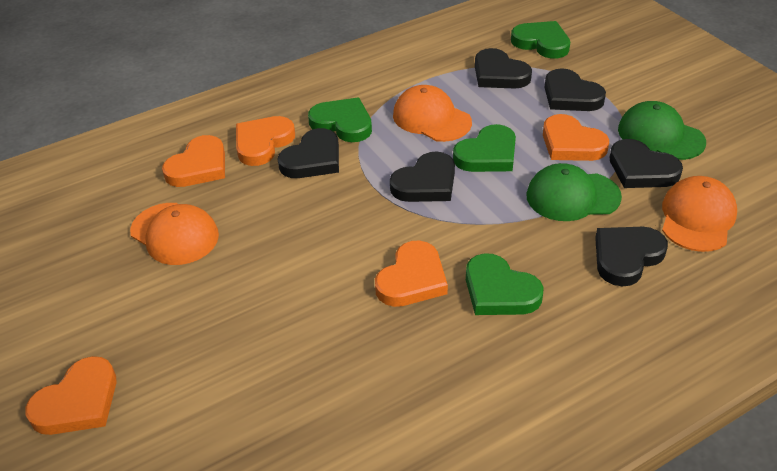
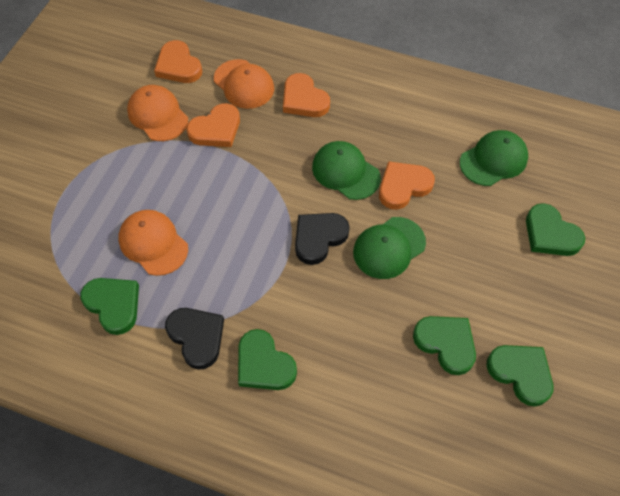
black heart: [278,128,339,178] [390,151,455,202] [475,48,532,89] [544,68,606,111] [595,227,668,286] [610,139,683,188] = 6 -> [165,308,224,369] [295,213,350,265] = 2
green cap: [527,163,622,221] [618,101,706,160] = 2 -> [312,141,381,200] [353,217,426,279] [460,130,528,186] = 3
green heart: [308,98,372,142] [453,124,516,172] [466,253,543,315] [511,21,570,59] = 4 -> [80,278,139,335] [238,329,297,390] [413,316,476,375] [486,345,553,407] [526,203,585,256] = 5
orange heart: [25,356,117,435] [162,135,225,187] [236,116,295,166] [375,241,448,307] [543,114,609,161] = 5 -> [154,40,202,83] [187,103,240,147] [283,73,330,117] [379,161,435,210] = 4

